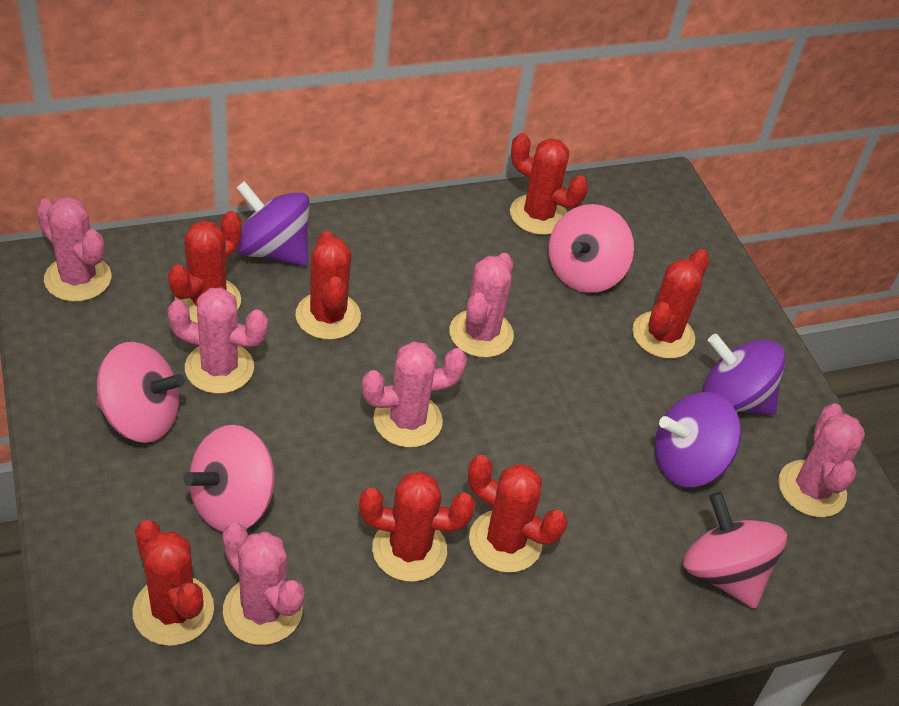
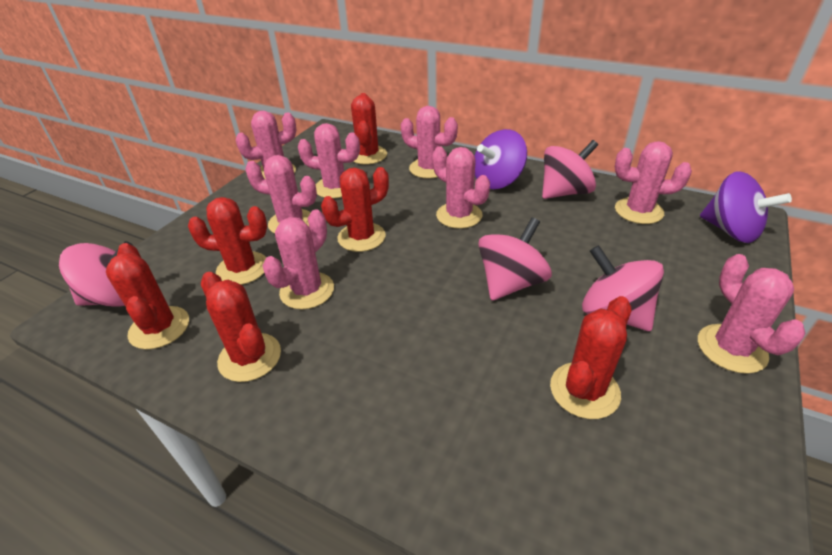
pink cactus: [36,196,112,302] [167,287,268,394] [222,523,305,645] [362,341,467,448] [449,253,514,358] [778,403,865,518] = 6 -> [236,111,296,179] [245,155,317,234] [262,210,334,309] [298,123,360,199] [401,106,458,179] [432,146,490,229] [615,141,692,224] [698,254,805,374] = 8
purple spinning top: [236,181,310,266] [655,392,741,487] [702,334,786,415] = 3 -> [475,129,527,189] [700,171,792,243] = 2
red cactus: [132,520,214,646] [168,211,242,323] [295,231,361,340] [359,472,475,582] [468,455,567,573] [510,133,588,235] [632,249,709,359] = 7 -> [106,243,189,350] [188,197,267,285] [201,272,281,382] [321,167,389,252] [351,93,387,165] [550,296,632,419] = 6

